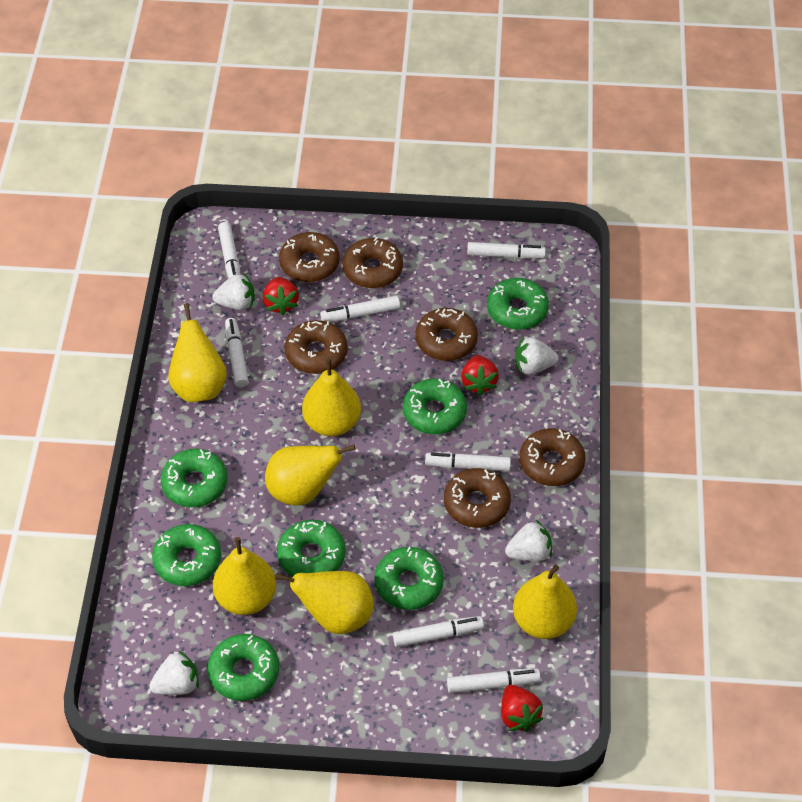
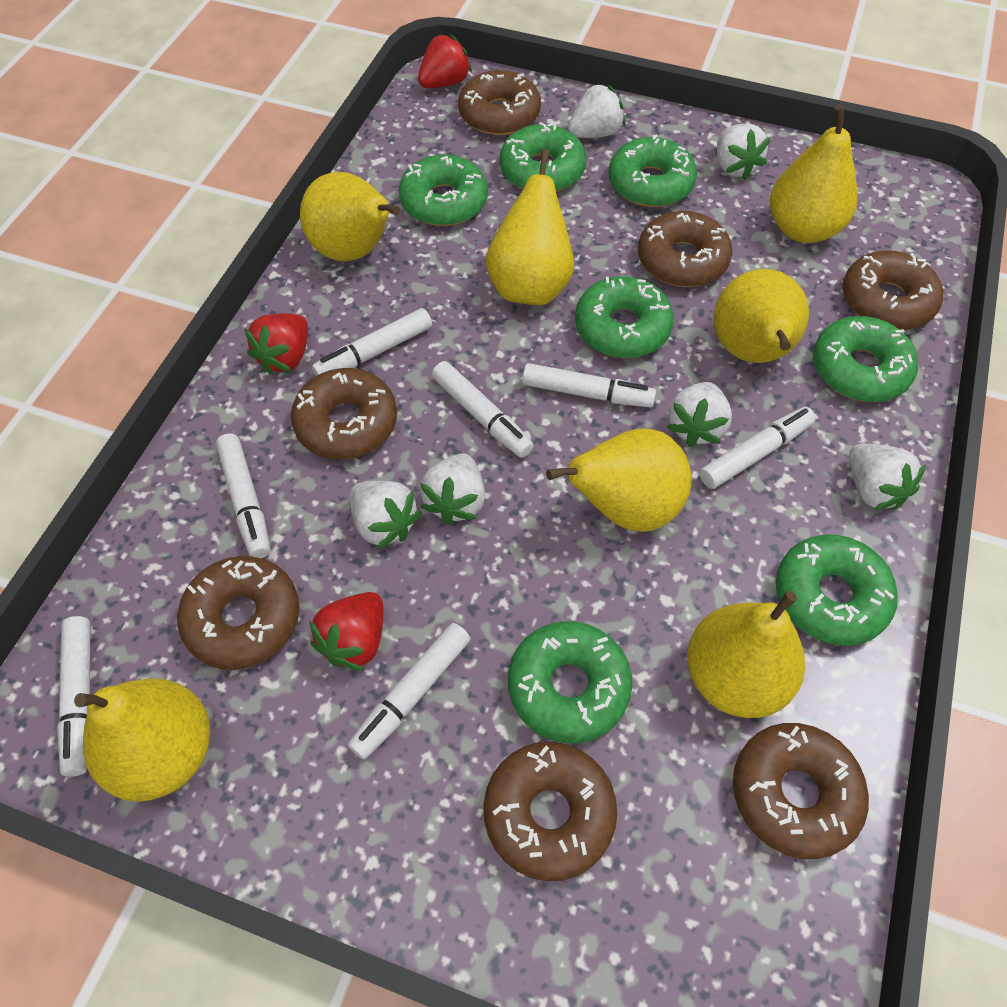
brown donut: [279,232,340,282] [285,320,348,374] [342,237,403,288] [415,308,478,361] [444,468,511,528] [519,428,586,486] = 6 -> [177,556,300,670] [291,368,397,459] [458,70,541,135] [484,742,617,881] [638,211,732,287] [733,723,869,859] [842,251,943,330] = 7
white strawberry: [149,651,199,695] [212,273,255,310] [505,520,552,561] [515,337,559,375] = 4 -> [349,481,421,549] [420,453,485,525] [568,83,625,138] [667,382,732,447] [717,124,770,180] [849,444,926,510] = 6
yellow pear: [168,303,227,402] [213,537,276,615] [265,444,356,506] [275,571,374,634] [302,359,361,436] [513,564,577,639] = 6 -> [74,678,210,802] [300,172,400,262] [486,149,574,305] [546,428,692,532] [687,591,805,718] [714,269,809,363] [770,105,858,243] = 7

